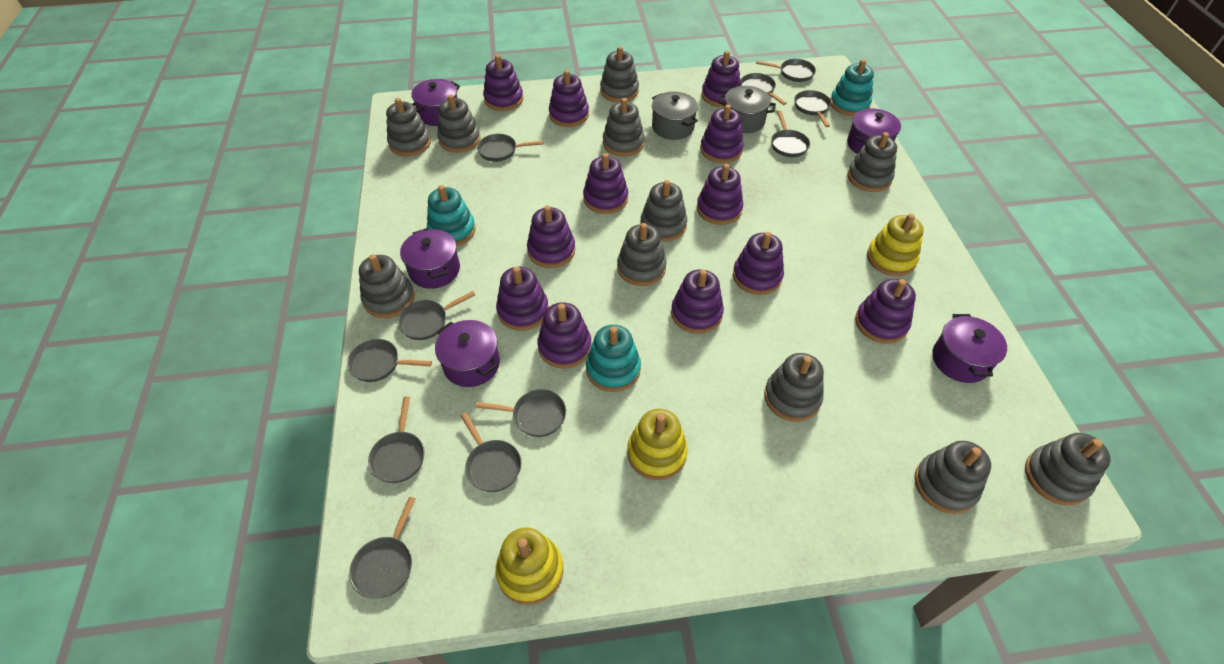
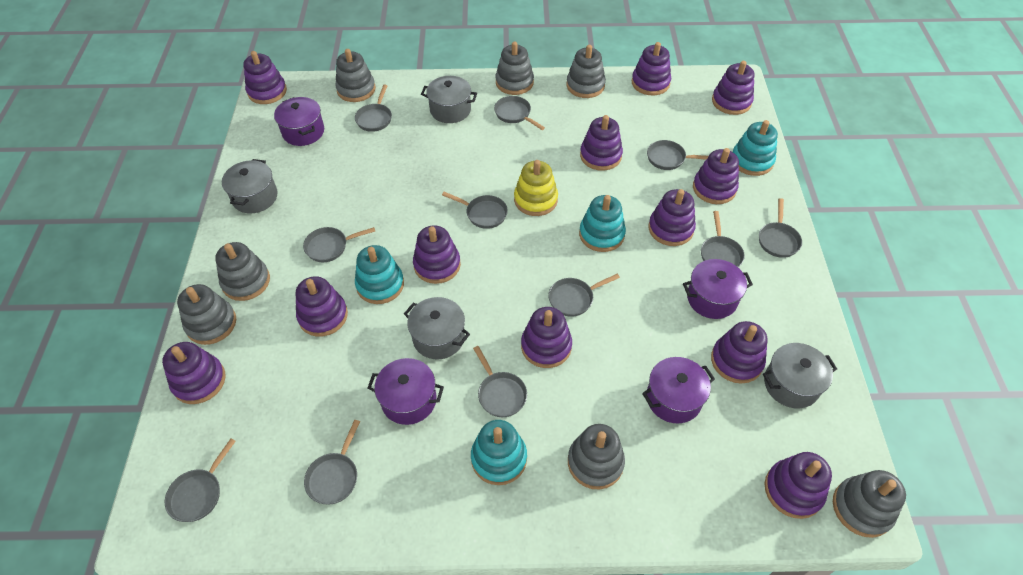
grey pot: [652,92,698,140] [718,86,776,133] = 2 -> [222,159,278,213] [404,297,470,359] [421,76,477,123] [763,343,837,408] = 4
grey stacking toy: [359,254,414,318] [386,98,431,156] [437,94,481,153] [600,46,639,102] [603,98,645,156] [617,223,667,286] [640,180,687,242] [764,353,824,422] [847,132,897,192] [914,441,991,514] [1025,433,1110,506] = 11 -> [177,284,236,345] [215,242,270,301] [335,49,376,102] [495,41,534,95] [567,45,606,98] [568,424,625,490] [833,470,906,538] = 7
purple pot: [400,228,460,289] [411,79,460,126] [435,320,500,387] [847,108,901,154] [932,314,1007,383] = 5 -> [274,97,324,146] [368,358,444,425] [642,357,715,424] [683,259,753,319] = 4
turquoise stacking toy: [427,185,475,246] [586,325,641,392] [830,59,874,116] = 3 -> [355,245,404,304] [471,420,527,485] [579,195,626,252] [733,120,778,176] = 4
yellow stacking toy: [496,527,563,605] [627,409,688,480] [867,214,924,276] = 3 -> [514,160,558,216] = 1

